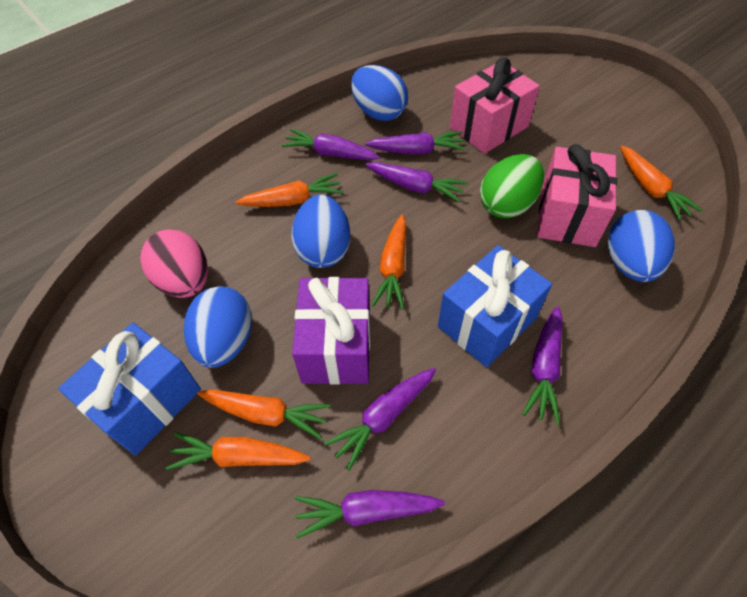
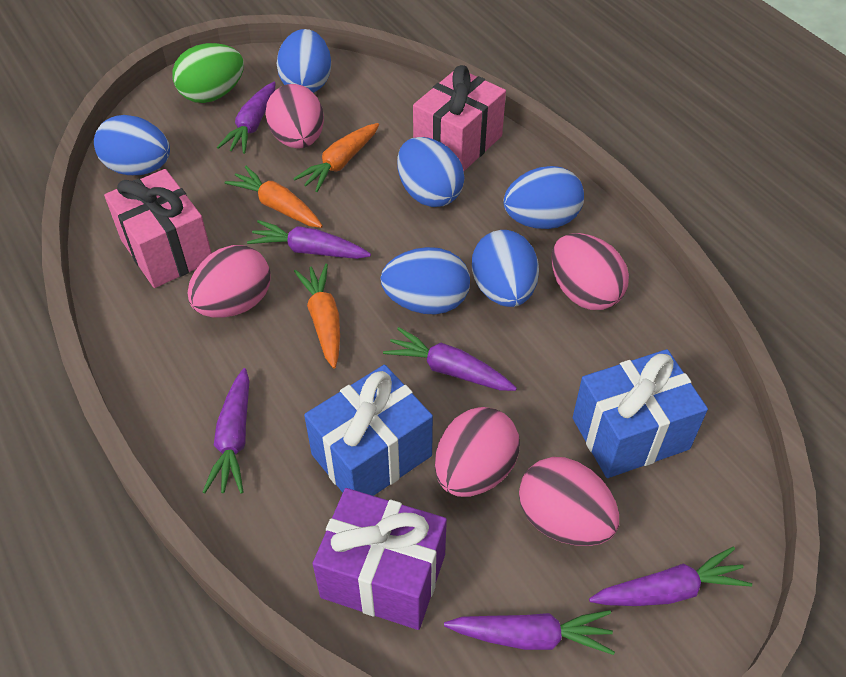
blue egg: [184,286,252,368] [291,195,350,268] [351,65,408,121] [608,210,675,282] = 4 -> [94,115,170,175] [276,29,331,93] [380,247,470,314] [397,137,464,207] [472,230,539,307] [503,166,584,229] = 6
orange carrot: [166,432,311,470] [197,389,330,439] [236,173,343,207] [372,215,406,310] [620,146,702,221] = 5 -> [225,166,323,228] [293,123,379,192] [294,264,340,368] = 3
pink egg: [140,229,208,298] = 1 -> [188,245,271,318] [265,84,324,149] [435,407,520,497] [519,457,620,546] [551,233,629,310] = 5

